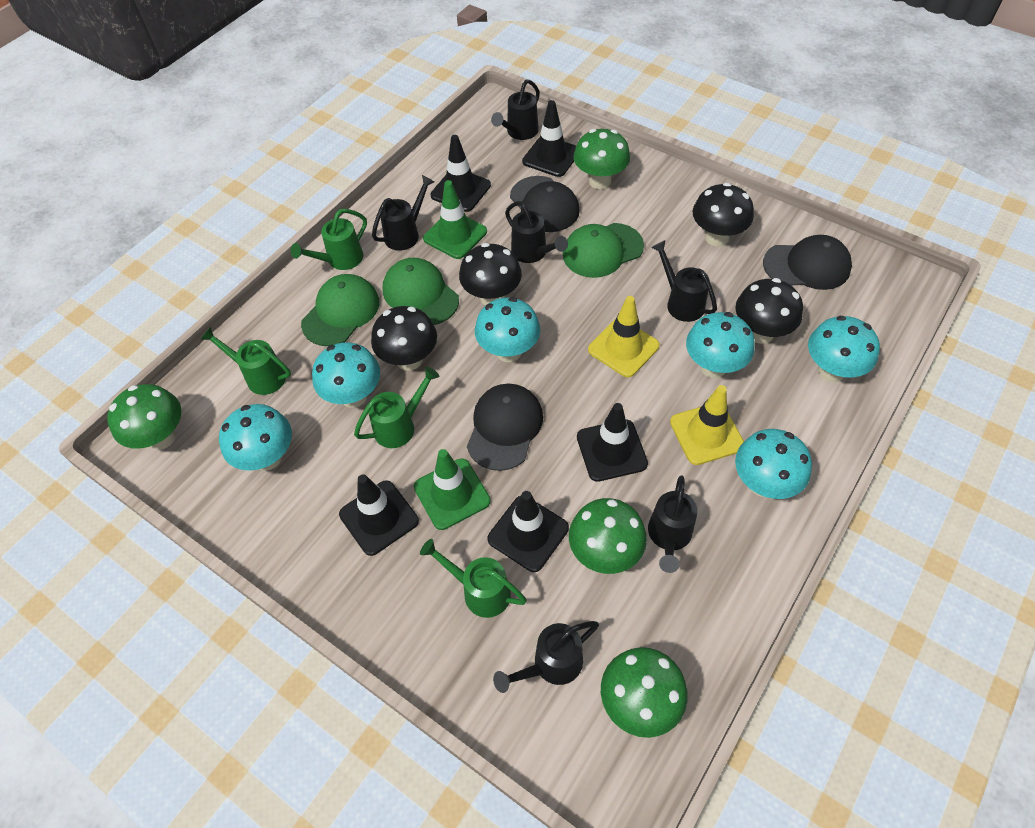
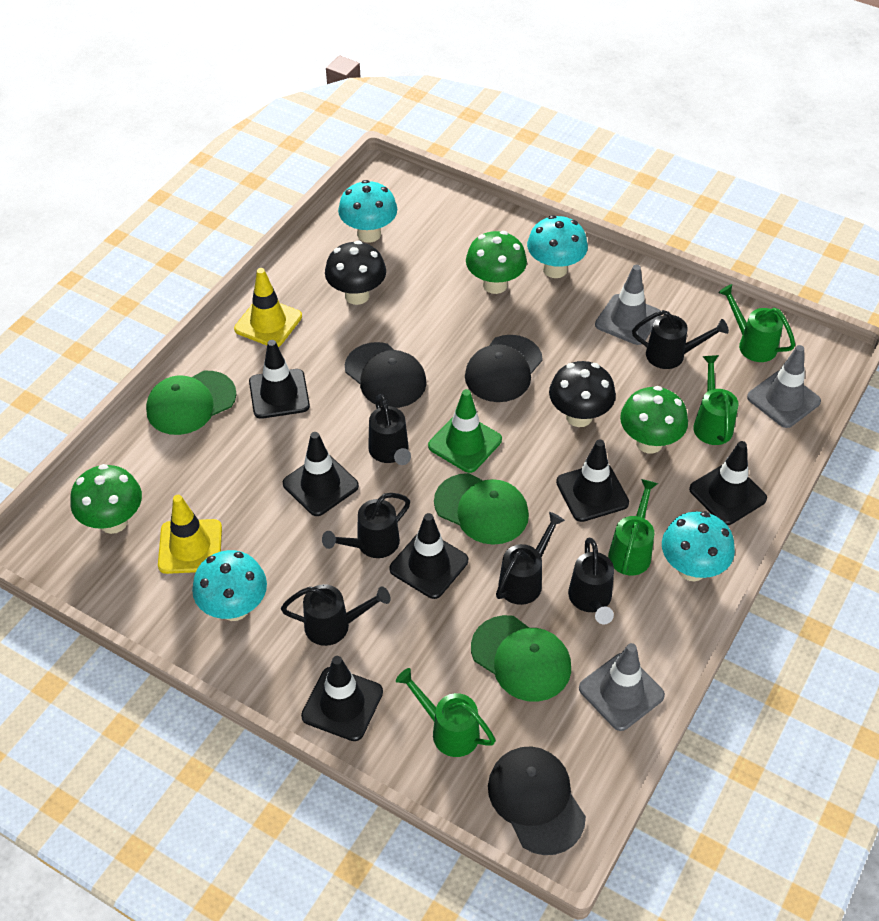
black mushroom: [371,306,437,371] [459,243,522,306] [693,183,754,247] [735,278,803,344] = 4 -> [325,240,386,305] [549,361,616,427] = 2
black traffic cone: [339,474,419,556] [430,135,491,212] [488,491,569,572] [522,100,576,177] [577,403,648,482] = 5 -> [249,340,310,419] [283,432,359,516] [301,656,383,741] [389,513,468,599] [556,439,629,522] [689,441,767,525] = 6
green mushroom: [107,384,181,450] [569,498,647,574] [573,129,630,189] [601,647,688,738] = 4 -> [70,464,142,534] [466,231,527,294] [620,386,688,453] = 3
green traffic cone: [414,449,491,530] [423,180,487,259] = 2 -> [428,389,502,473] = 1
grey traffic cone: none = 0 -> [579,643,665,731] [595,265,661,345] [747,345,821,428] = 3
turquoise mushroom: [219,404,292,471] [312,342,380,408] [475,297,540,362] [686,312,755,378] [735,429,812,499] [808,316,880,382] = 6 -> [192,550,267,621] [338,180,397,242] [527,215,588,278] [662,512,735,581] = 4

